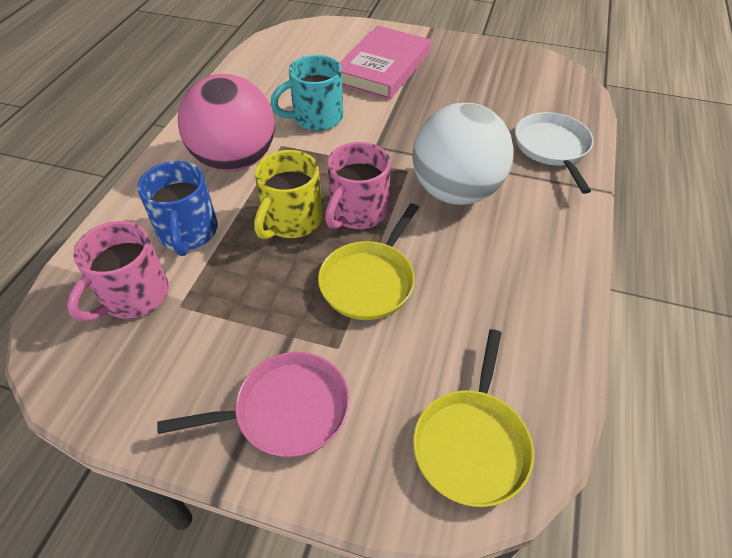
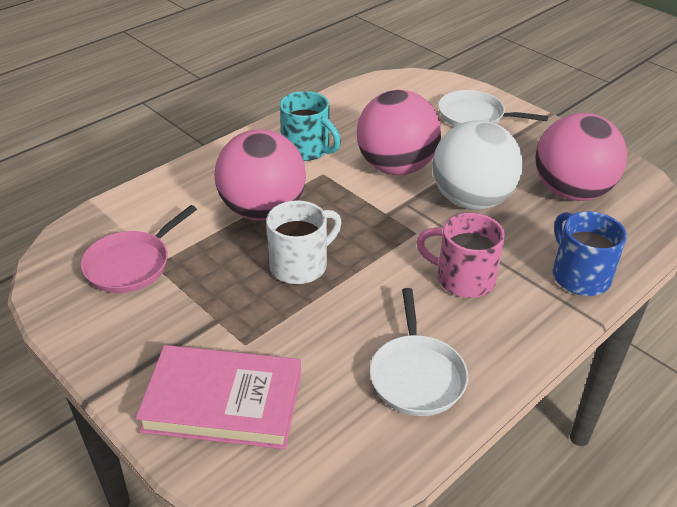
pink ball: [178,74,275,172] = 1 -> [215,129,306,221] [357,90,441,175] [536,113,627,201] = 3
pink mug: [67,221,169,321] [325,142,391,229] = 2 -> [416,213,505,298] = 1
white mug: none = 0 -> [266,200,342,284] = 1
white pan: [515,112,594,194] = 1 -> [370,288,468,416] [438,90,548,126] = 2
yellow mug: [254,150,323,239] = 1 -> none = 0
yellow pan: [318,203,419,320] [413,329,534,507] = 2 -> none = 0

